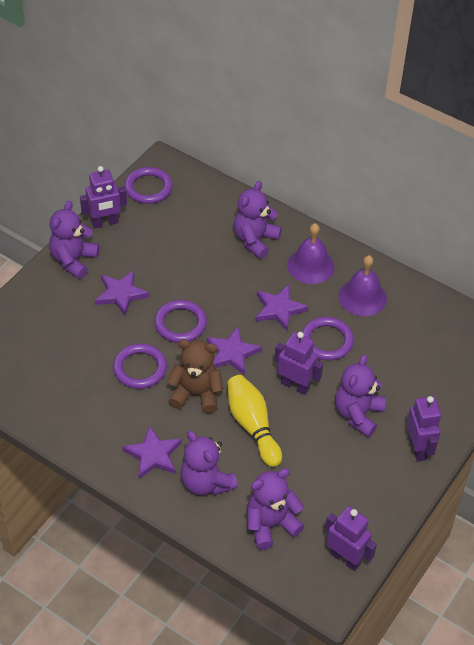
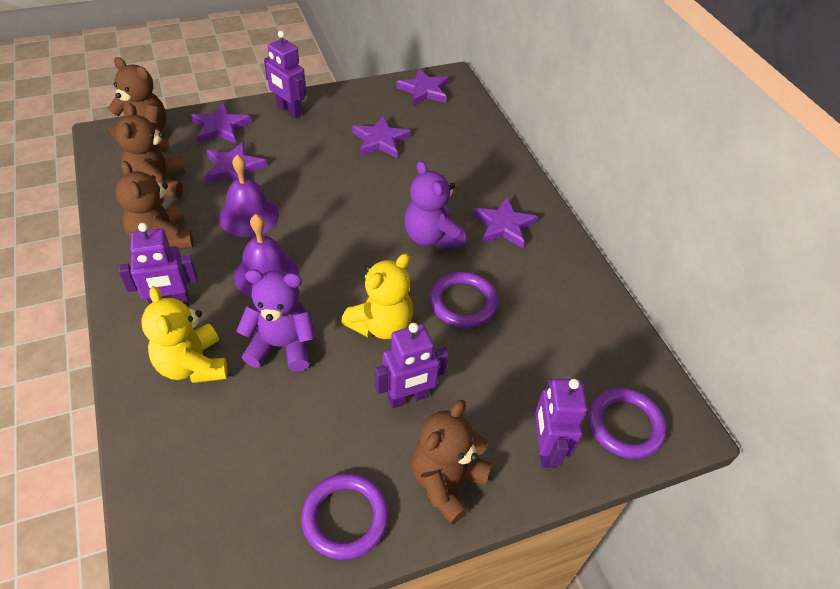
brown teddy bear: [167,339,223,414] = 1 -> [108,57,166,142] [115,103,185,198] [115,161,193,250] [411,400,492,525] = 4
purple ring: [113,344,167,389] [124,167,173,204] [154,300,207,343] [302,317,354,361] = 4 -> [301,473,389,560] [430,272,498,328] [589,388,667,459] = 3
purple star: [95,270,149,316] [123,425,182,479] [207,327,262,375] [255,285,308,331] = 4 -> [191,103,252,144] [205,142,267,182] [352,116,411,158] [396,68,449,106] [472,197,538,248] = 5
purple teddy bear: [49,200,99,279] [180,431,238,495] [234,181,282,259] [247,469,304,550] [335,355,386,437] = 5 -> [236,269,316,372] [404,161,466,249] = 2
yellow bowling pin: [227,375,282,467] = 1 -> none = 0
yellow teddy bear: none = 0 -> [141,286,228,383] [341,253,413,339] = 2

